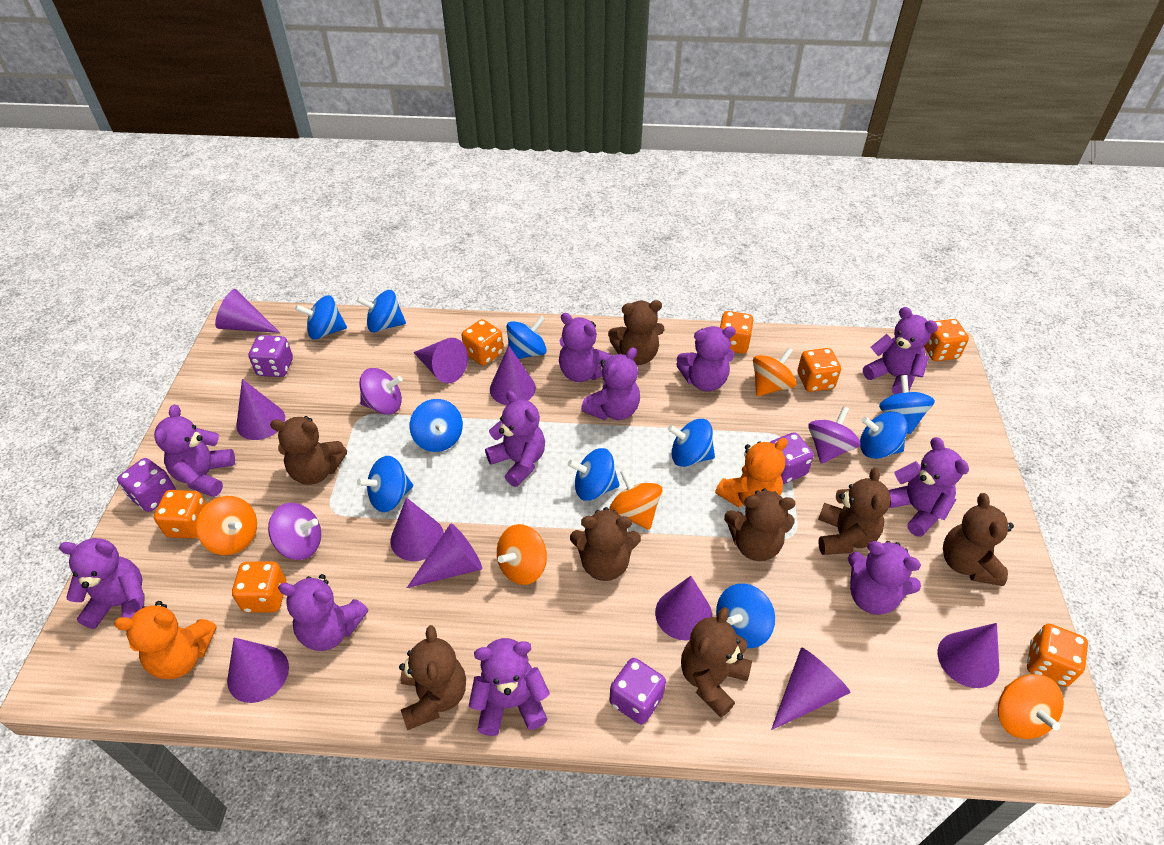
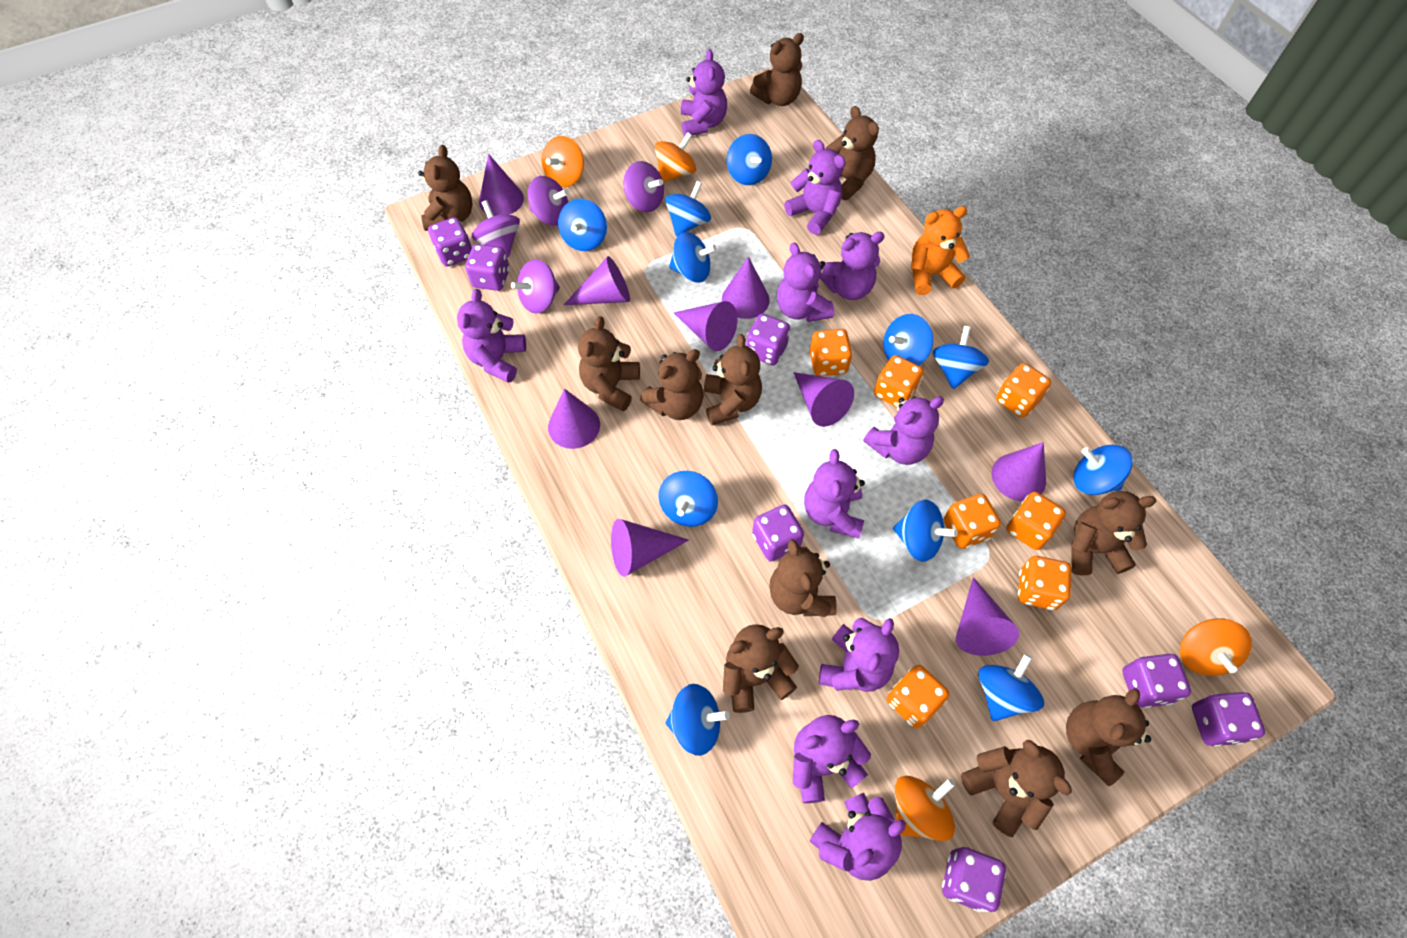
blue spinning top: [295,295,347,340] [357,290,406,333] [357,456,413,512] [410,399,463,452] [506,316,547,359] [568,448,620,501] [668,419,715,467] [716,583,775,648] [860,412,908,459] [879,375,935,435] = 10 -> [558,199,607,251] [659,471,718,527] [665,181,711,237] [665,684,730,756] [669,232,717,283] [727,134,772,185] [883,314,933,366] [893,499,958,562] [932,326,989,389] [978,654,1044,721] [1074,445,1133,495] = 11
brown teddy bear: [270,416,347,485] [399,625,466,730] [570,507,641,581] [608,300,664,365] [681,607,752,718] [724,489,795,561] [818,467,891,555] [943,493,1014,586] = 8 -> [418,145,472,231] [578,316,640,411] [640,349,704,420] [704,334,762,425] [723,624,799,713] [750,33,804,106] [769,539,837,617] [826,106,879,200] [961,740,1072,837] [1066,688,1151,786] [1071,491,1157,575] = 11
orange spinning top: [196,496,257,555] [497,524,547,585] [609,469,662,530] [753,347,796,396] [998,674,1064,739] = 5 -> [542,136,584,187] [655,132,696,183] [895,776,955,841] [1180,618,1252,676] = 4
orange teddy bear: [114,601,217,679] [715,438,788,507] = 2 -> [911,206,970,295] = 1
purple cone: [215,289,280,333] [227,638,289,703] [236,379,285,440] [390,497,444,561] [407,524,482,588] [413,338,468,383] [490,346,536,405] [655,576,712,641] [771,648,850,730] [938,623,999,688] = 10 -> [479,154,524,216] [548,388,600,449] [564,256,630,305] [611,519,689,577] [674,301,737,351] [722,257,770,319] [793,372,854,427] [956,577,1019,656] [992,442,1046,501] = 9
purple dice: [117,458,176,512] [249,335,293,377] [610,658,666,724] [770,432,814,484] = 4 -> [428,217,472,266] [465,244,510,291] [746,314,790,365] [752,505,804,561] [942,847,1006,912] [1122,654,1191,708] [1192,692,1265,747] = 7
purple spinning top: [268,503,321,560] [359,368,403,415] [808,406,861,464] = 3 -> [472,200,520,257] [511,259,560,314] [528,176,569,226] [623,161,664,212] = 4
purple teddy bear: [59,538,145,629] [154,405,235,497] [278,574,368,651] [469,638,550,736] [485,391,545,487] [559,313,612,382] [581,347,640,420] [676,326,736,391] [848,541,921,615] [863,307,938,394] [889,437,969,537] = 11 -> [457,289,526,383] [681,49,727,136] [777,243,834,322] [784,140,845,235] [793,715,871,803] [804,449,865,538] [809,793,906,881] [819,618,899,692] [820,232,885,300] [863,396,944,465] = 10

